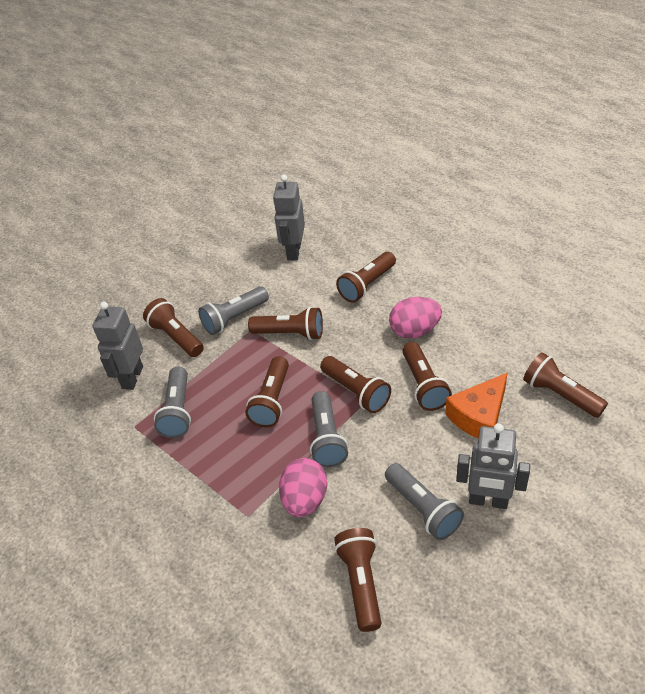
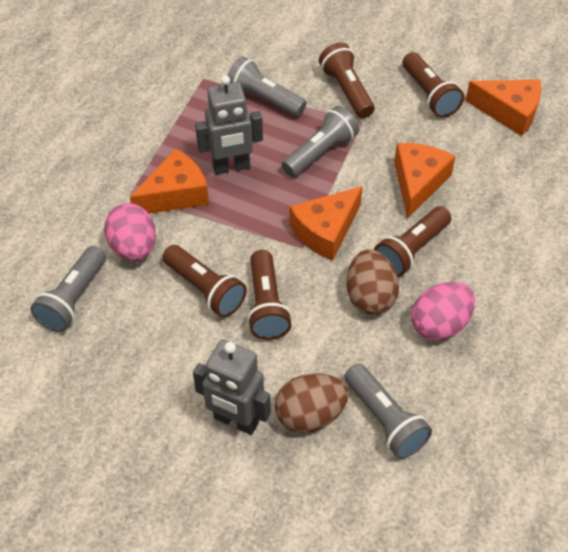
brown egg: none = 0 -> [275,373,349,433] [346,250,399,315] = 2
brown flashlight: [143,298,204,357] [245,356,289,427] [248,307,323,340] [320,356,391,413] [334,528,382,632] [336,252,396,303] [402,342,452,411] [523,352,608,418] = 8 -> [163,245,247,317] [247,250,292,340] [319,43,375,118] [374,206,451,277] [403,52,464,118] = 5
grey robot: [93,302,143,390] [273,174,305,261] [456,423,530,509] = 3 -> [193,339,271,435] [195,75,263,175] = 2
orange cheese: [445,372,508,438] = 1 -> [130,148,209,214] [289,186,363,261] [394,143,456,219] [465,79,541,136] = 4

